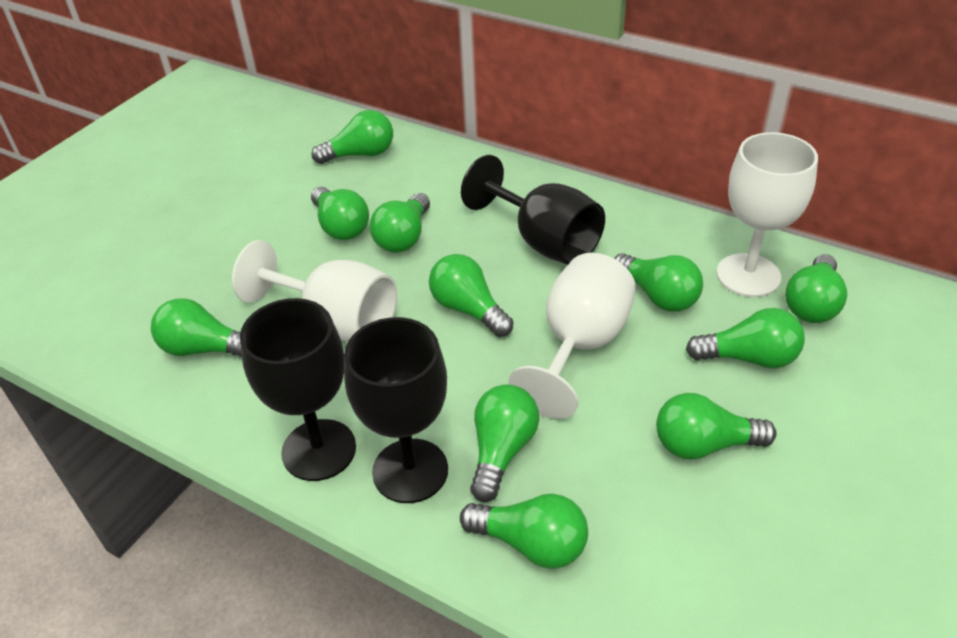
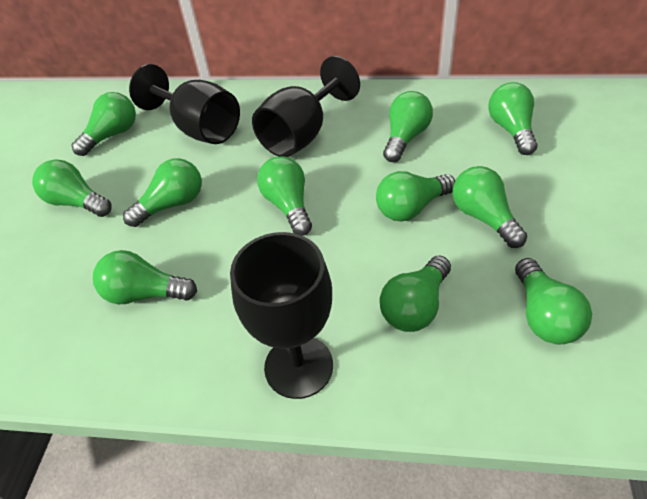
white goblet: [232,240,397,342] [508,253,636,419] [716,132,818,297] = 3 -> none = 0

